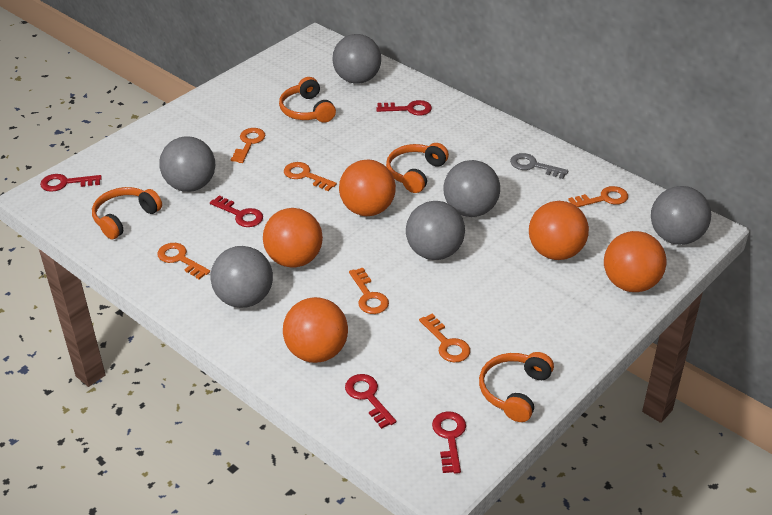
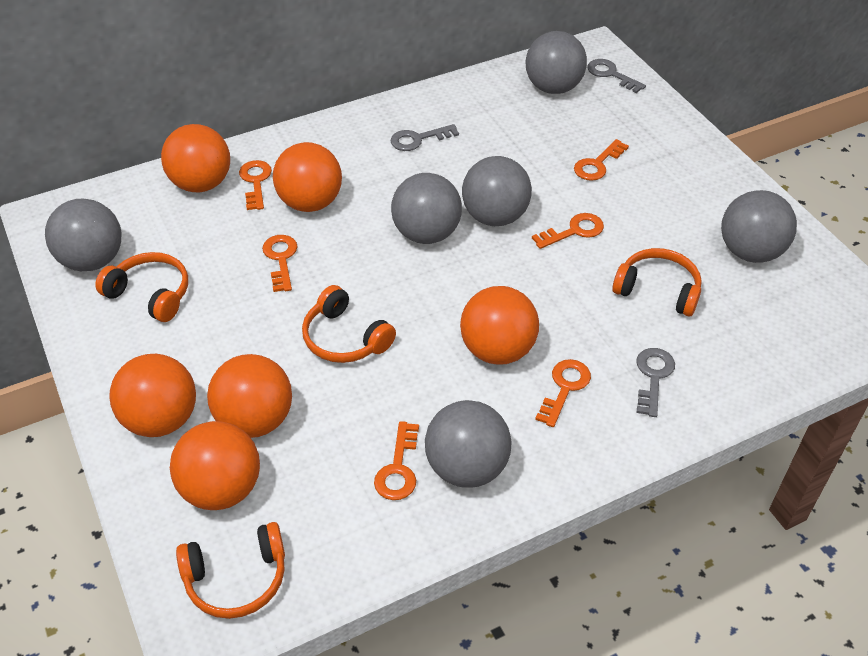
grey key: [510,153,568,179] = 1 -> [391,124,459,151] [587,59,646,93] [636,348,675,417] = 3
orange ball: [263,208,323,268] [283,297,348,363] [339,160,396,216] [529,201,589,260] [604,231,667,292] = 5 -> [109,354,196,437] [161,124,230,192] [170,421,260,510] [207,354,292,438] [273,142,342,212] [460,286,539,365] = 6
red key: [40,174,102,192] [210,195,263,227] [345,374,396,429] [376,100,432,116] [432,411,466,474] = 5 -> none = 0

